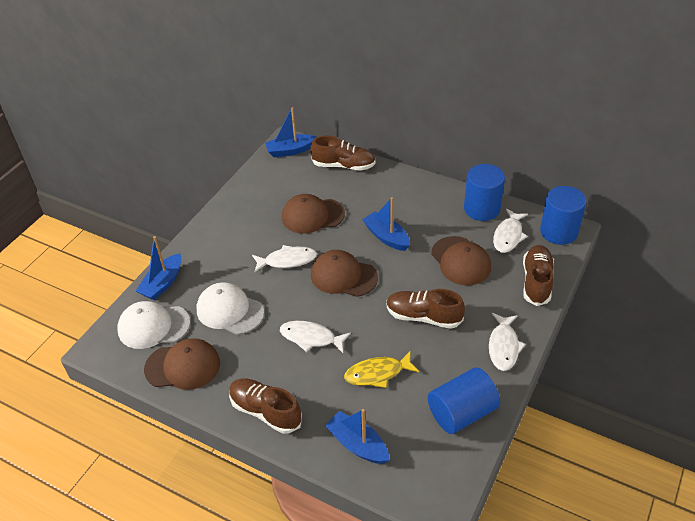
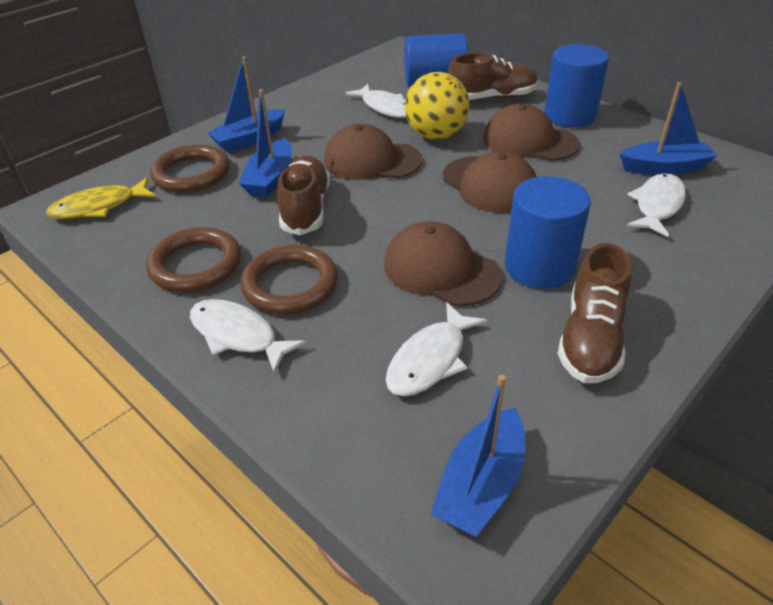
brown ring: none = 0 -> [146,227,241,292] [150,144,230,193] [240,245,338,314] = 3
brown shoe: [229,379,302,434] [310,136,376,171] [386,289,465,329] [523,245,554,306] = 4 -> [277,156,330,235] [448,53,538,100] [557,243,631,383] = 3
white cap: [117,301,190,349] [197,282,264,335] = 2 -> none = 0
yellow ball: none = 0 -> [405,72,470,139] = 1

